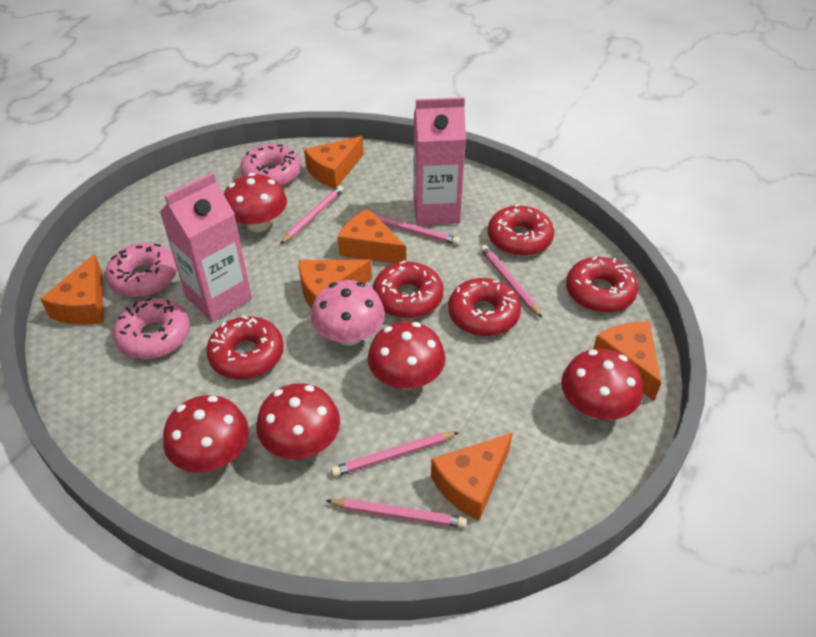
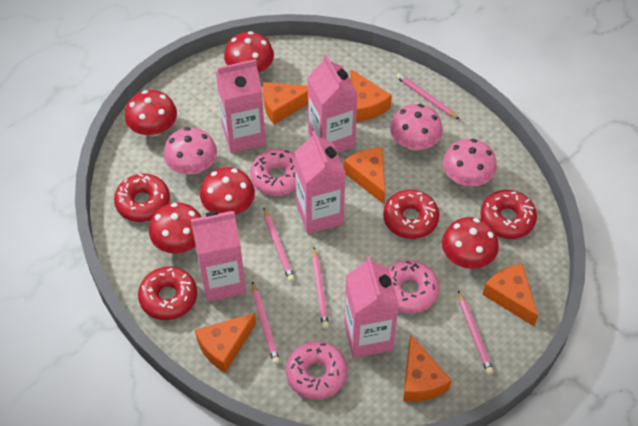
pink carton: [160,172,252,322] [413,97,466,226] = 2 -> [191,211,246,302] [216,59,266,153] [294,130,345,234] [307,55,358,153] [344,256,399,358] = 5
pink mushroom: [311,280,385,346] = 1 -> [164,127,217,174] [390,104,443,150] [443,139,497,186] = 3
red donut: [206,316,284,379] [373,261,443,318] [448,278,521,336] [488,204,554,256] [566,256,638,313] = 5 -> [114,174,170,222] [138,266,197,320] [383,190,439,239] [480,190,537,239] = 4

